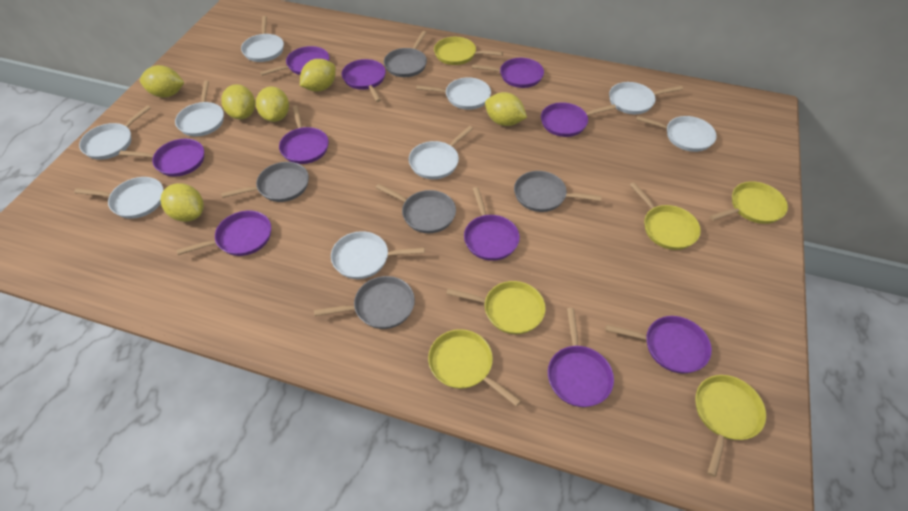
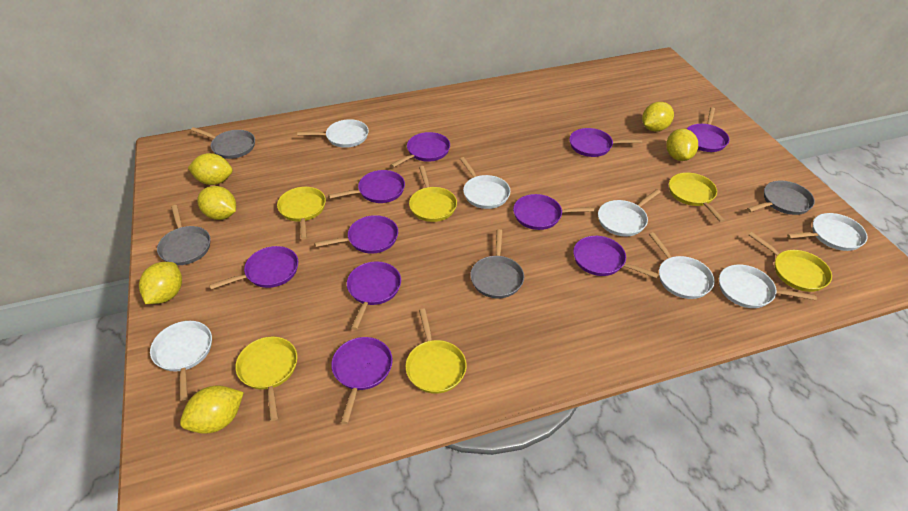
grey pan: [221,162,309,202] [314,276,415,329] [376,184,456,233] [384,31,427,77] [514,171,602,212] = 5 -> [157,205,211,265] [191,127,255,159] [470,229,524,298] [747,181,815,215] = 4
white pan: [74,177,164,219] [79,105,151,160] [175,80,224,137] [241,16,284,62] [331,231,425,279] [409,126,473,179] [416,77,491,110] [609,82,683,114] [636,116,716,152] = 9 -> [150,321,212,401] [297,119,369,148] [460,157,510,209] [598,189,661,236] [649,232,715,299] [719,264,817,308] [787,213,867,251] = 7

